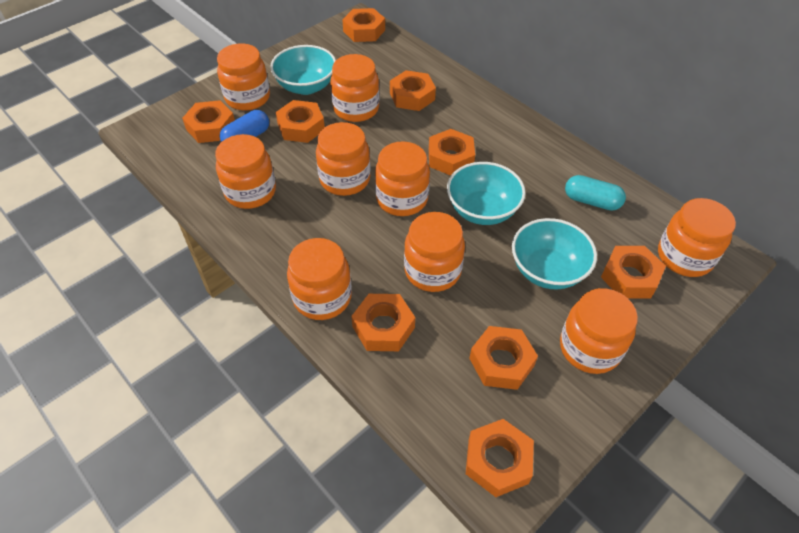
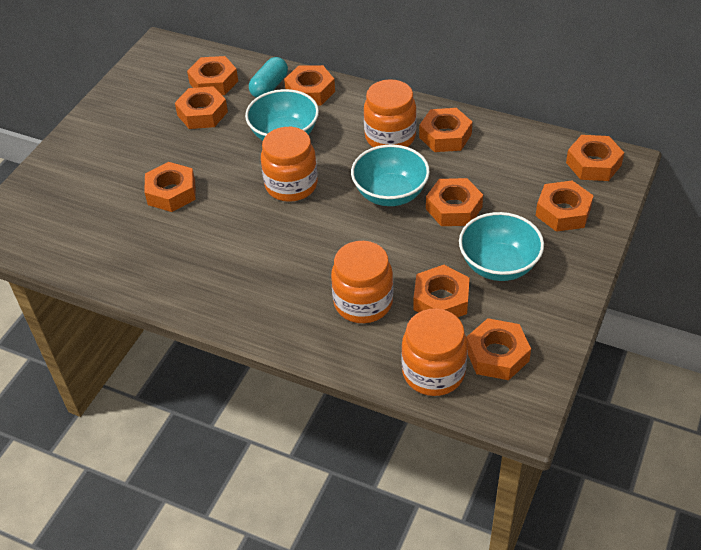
blue capsule: [220,110,269,142] = 1 -> none = 0
orange jar: [215,134,276,209] [217,43,270,111] [287,238,352,320] [316,122,371,196] [330,54,380,122] [375,141,430,216] [404,212,465,292] [560,288,638,374] [658,198,736,277] = 9 -> [261,127,318,202] [331,241,393,323] [364,79,417,147] [401,309,468,396] = 4
orange nut: [182,100,235,143] [276,100,325,143] [342,8,385,42] [351,294,415,351] [390,70,436,111] [429,129,475,176] [466,419,534,497] [469,326,538,390] [601,246,666,298] = 9 -> [144,162,196,212] [175,86,228,129] [187,56,238,95] [284,65,335,105] [414,265,470,317] [419,108,472,152] [426,178,483,226] [466,318,531,380] [536,181,594,232] [566,135,624,181] = 10

